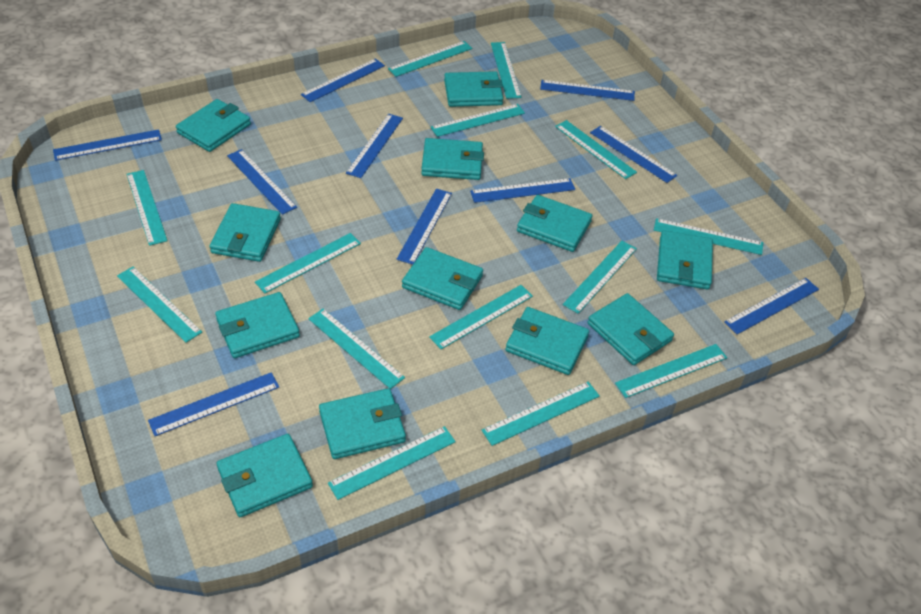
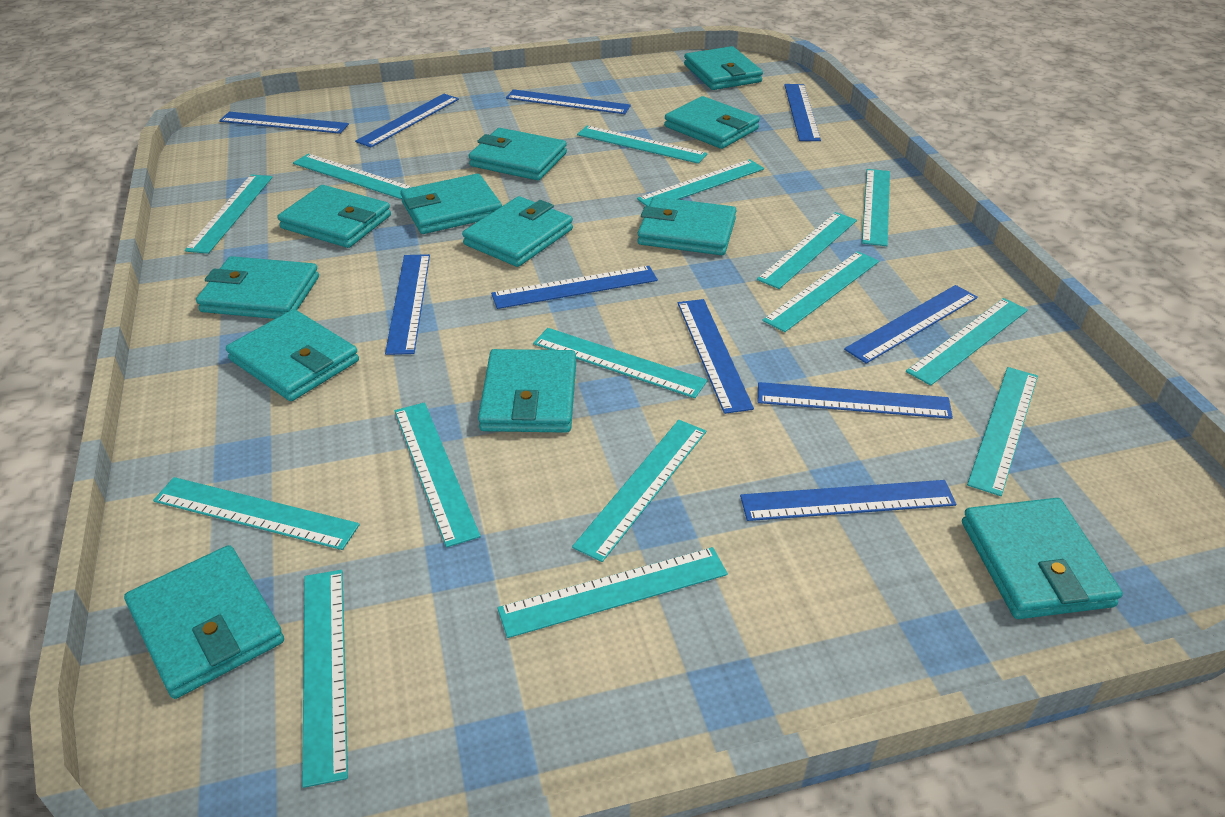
turquoise ruler: [117,267,202,343] [127,170,168,246] [255,233,361,293] [308,309,405,389] [328,426,456,500] [388,41,472,77] [429,285,533,349] [430,104,525,137] [482,382,600,446] [491,42,522,99] [555,120,637,179] [563,241,637,314] [615,344,727,398] [654,218,763,255] = 14 -> [153,477,360,550] [185,174,273,254] [293,154,412,199] [302,570,348,788] [395,402,481,547] [497,547,728,638] [533,328,708,398] [572,420,706,562] [577,126,707,164] [637,159,764,207] [757,212,857,289] [762,251,879,332] [862,169,890,246] [906,298,1028,386] [967,367,1038,496] = 15

